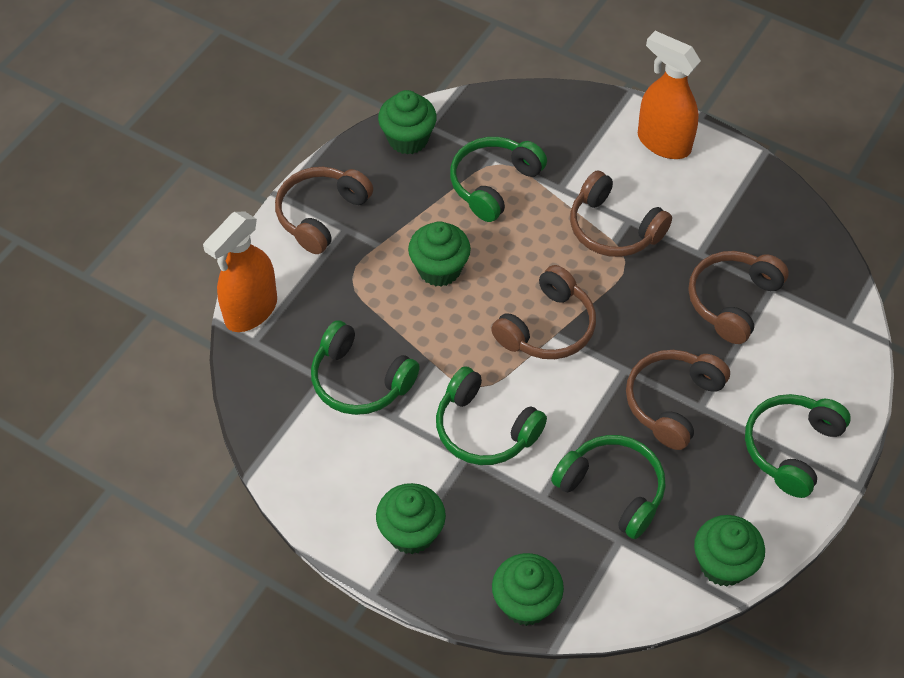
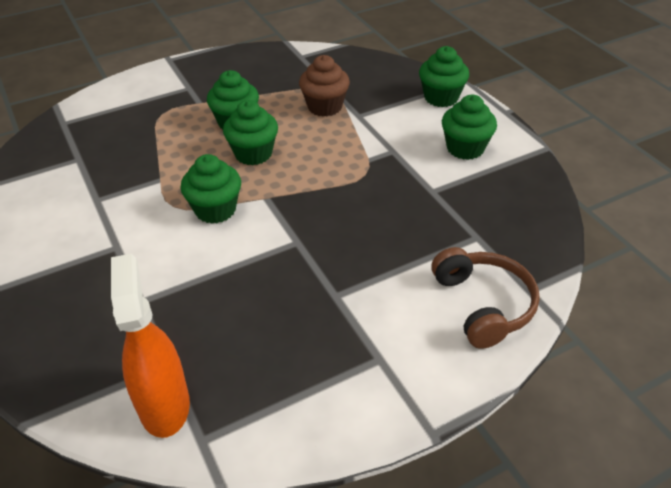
brown cupcake: none = 0 -> [299,55,350,117] = 1
brown headphones: [275,167,373,254] [491,265,596,359] [570,170,672,257] [626,350,730,450] [688,251,789,344] = 5 -> [431,247,540,349] = 1
green headphones: [311,320,420,415] [436,366,547,465] [450,137,547,222] [551,435,666,539] [745,394,851,498] = 5 -> none = 0
orange spray bottle: [203,212,277,332] [638,31,701,159] = 2 -> [111,254,190,438] = 1

